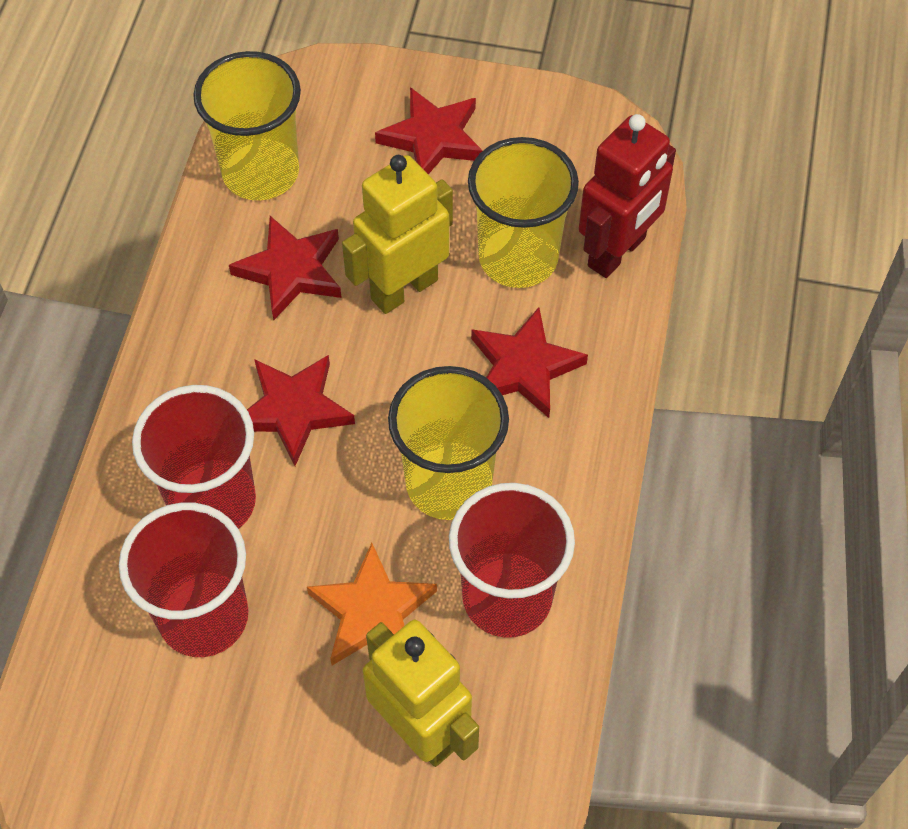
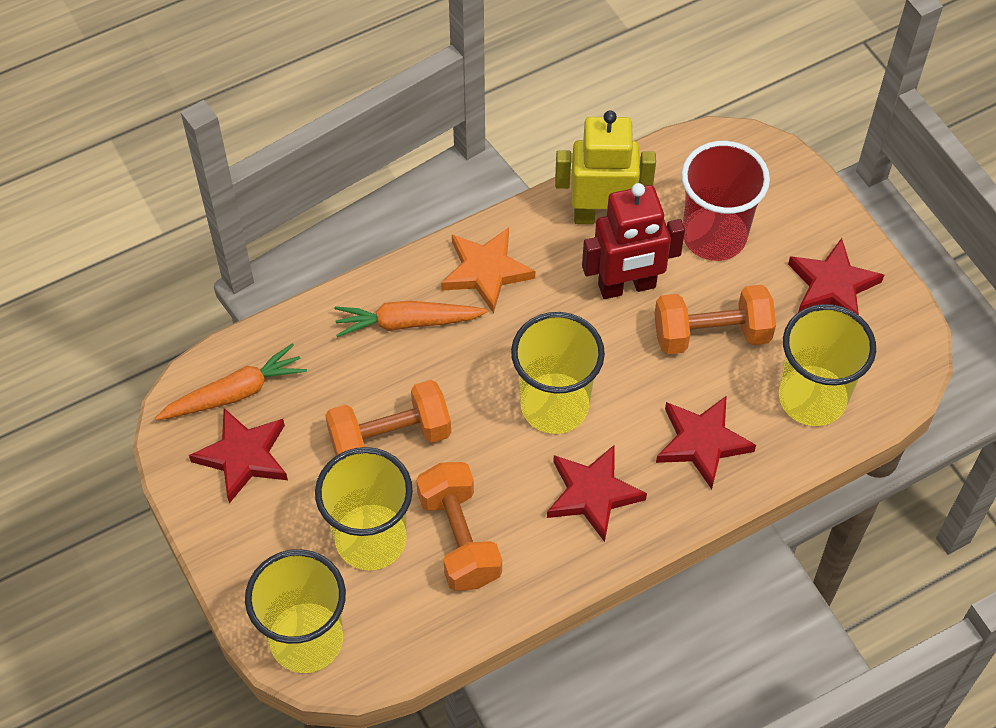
orange carrot: none = 0 -> [155,343,307,420] [334,301,488,337] = 2
orange dumbbell: none = 0 -> [325,380,451,456] [416,462,502,591] [654,285,776,354] = 3
red cup: [119,502,248,657] [132,385,256,529] [449,483,575,638] = 3 -> [681,141,770,261] = 1
yellow cup: [193,51,301,200] [388,366,509,520] [468,137,579,288] = 3 -> [245,549,346,673] [315,447,413,570] [511,312,605,434] [779,304,876,426] = 4
yellow robot: [342,155,453,314] [363,620,479,767] = 2 -> [555,110,656,224] = 1

